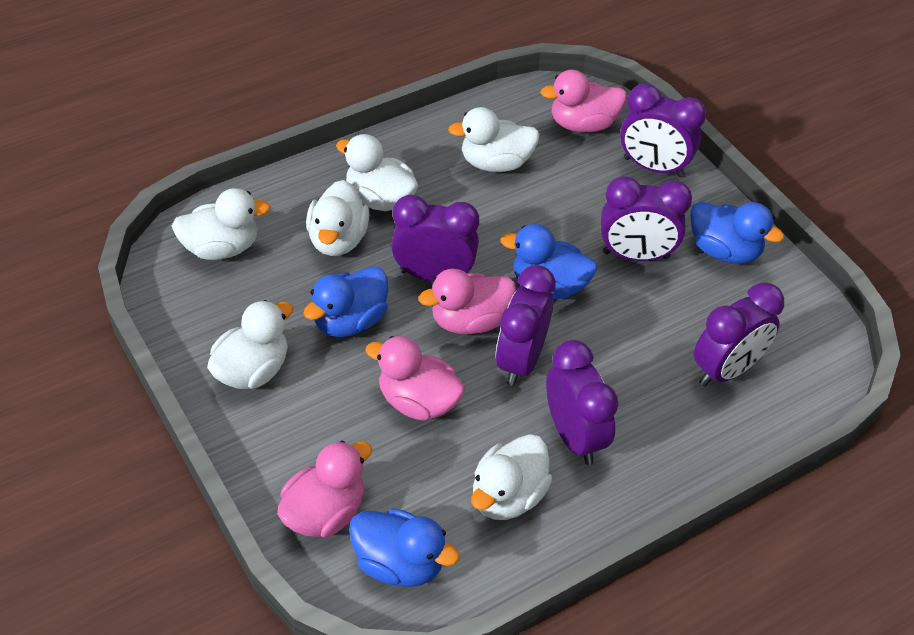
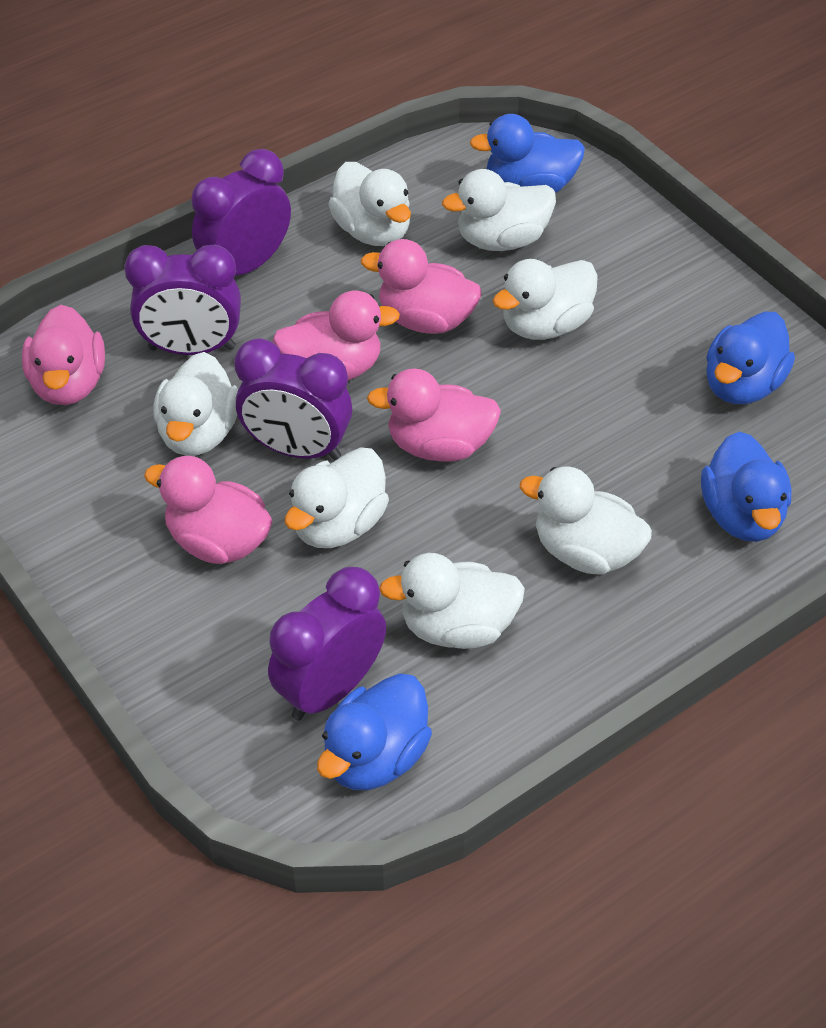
pink duck: [277,440,372,538] [365,336,465,421] [419,268,516,334] [540,70,627,133] = 4 -> [22,305,105,405] [144,456,273,564] [273,291,400,381] [361,239,481,334] [367,368,501,462] = 5
purple clock: [391,195,479,282] [496,265,556,386] [546,340,618,465] [601,176,692,261] [620,84,706,177] [694,282,784,387] = 6 -> [124,245,241,355] [191,149,291,275] [234,338,352,460] [268,567,386,721] = 4
white duck: [172,188,271,260] [207,300,293,389] [306,180,370,256] [336,134,418,211] [448,107,540,172] [471,434,553,520] = 6 -> [153,352,238,456] [285,447,389,548] [328,162,411,246] [379,553,525,649] [442,169,556,251] [493,259,598,340] [520,466,652,575] = 7

